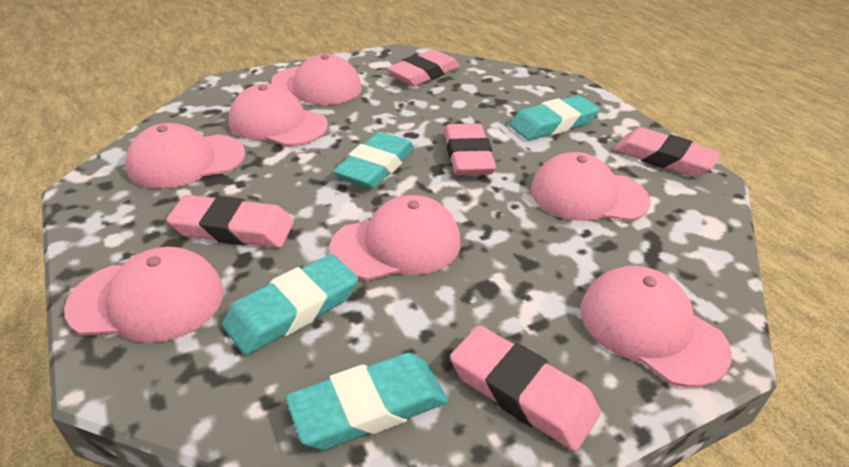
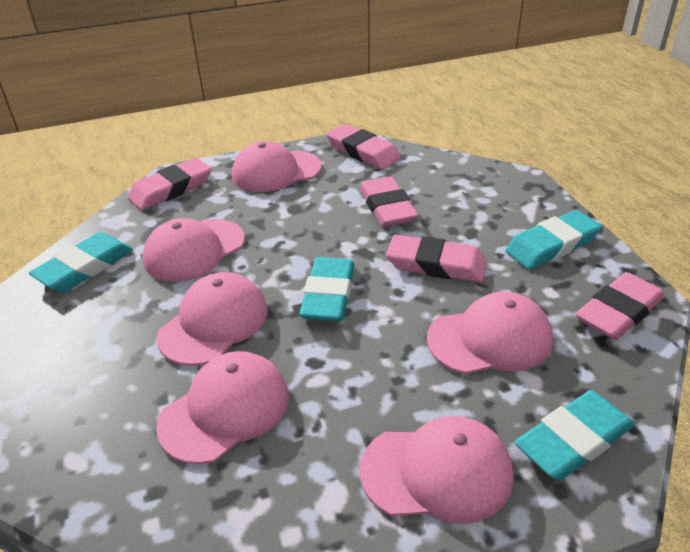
pink cap: [64,247,224,343] [125,123,245,189] [229,84,328,146] [271,54,362,105] [330,195,460,281] [530,152,650,221] [581,266,732,387] = 7 -> [143,218,245,282] [156,272,268,366] [156,351,289,464] [232,141,322,192] [359,416,513,524] [427,292,553,374] = 6

